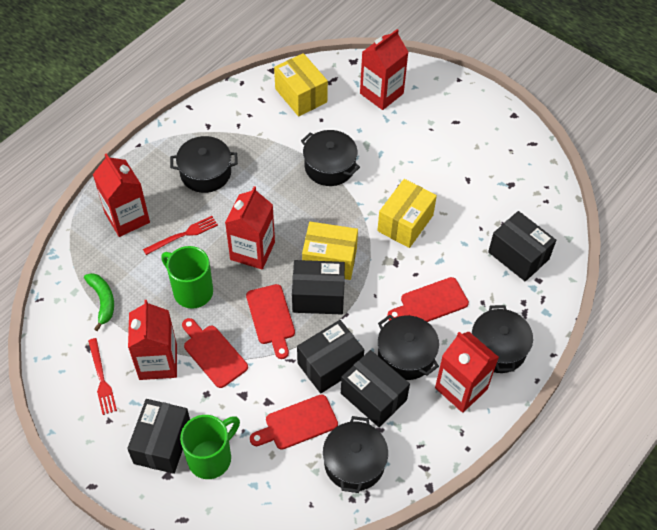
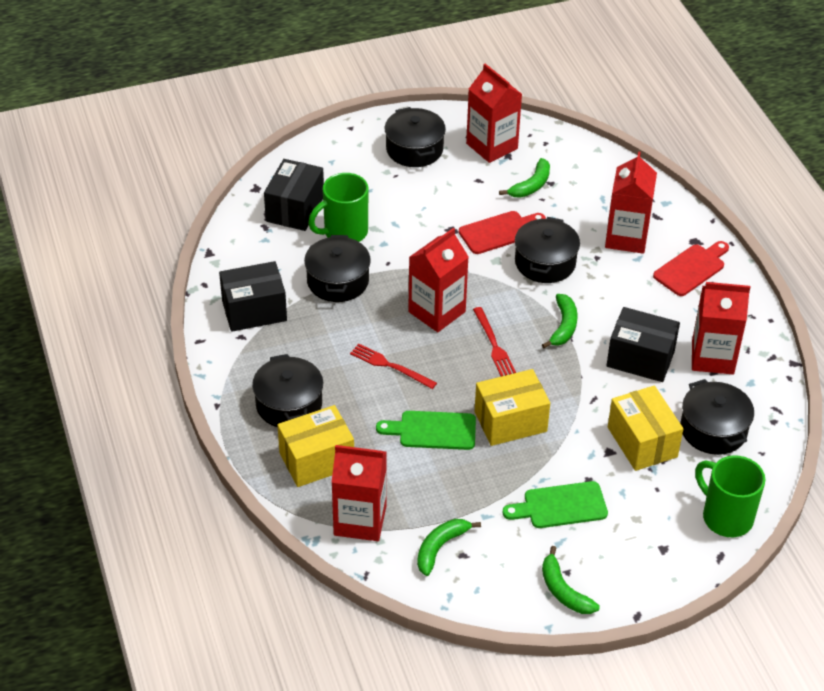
black box: [127,399,190,474] [292,260,345,314] [297,320,364,393] [341,350,410,427] [488,211,556,281] = 5 -> [219,261,287,332] [264,159,324,231] [607,307,680,382] = 3
green banana: [84,273,114,331] = 1 -> [417,519,481,576] [499,158,550,198] [542,294,577,348] [542,546,600,614] = 4
green cutting board: none = 0 -> [376,411,476,450] [503,481,608,528] = 2
red cutting board: [182,318,248,388] [246,284,295,359] [250,394,338,450] [387,277,469,322] = 4 -> [459,211,546,254] [653,241,729,296] = 2

